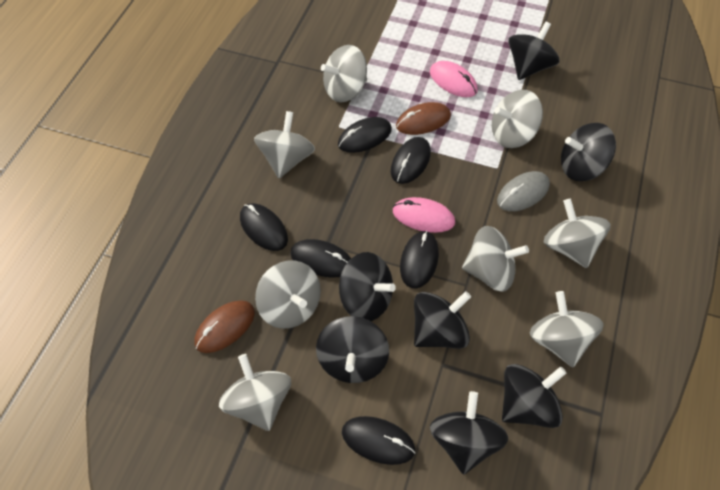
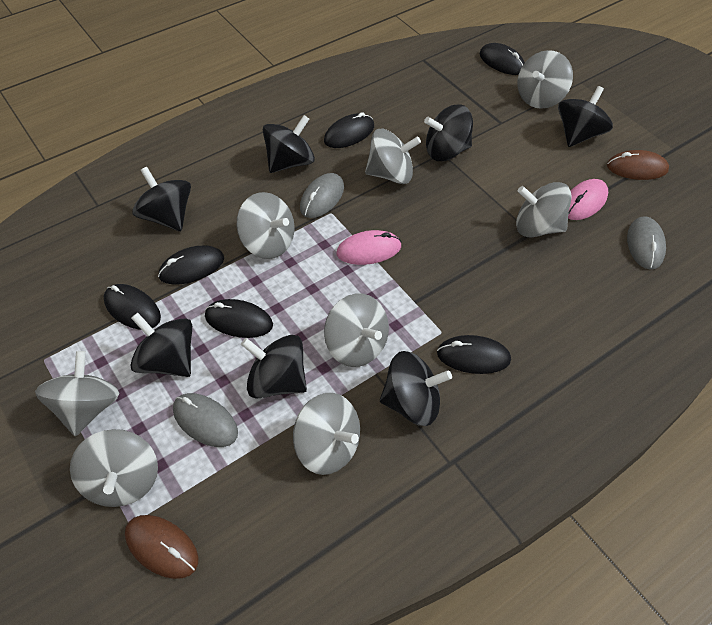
grey mouse: [497,171,550,211] = 1 -> [173,393,238,447] [300,173,344,218] [627,216,666,269] = 3

